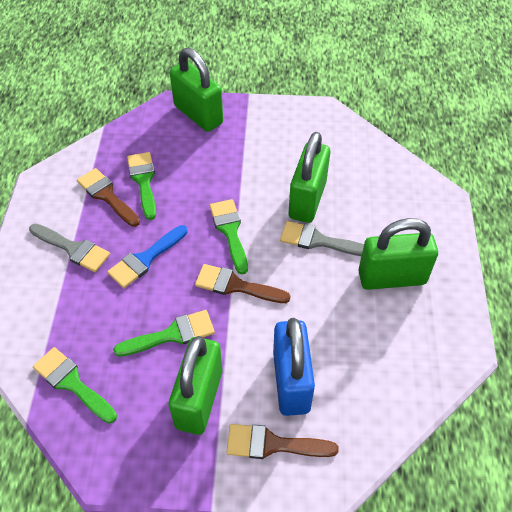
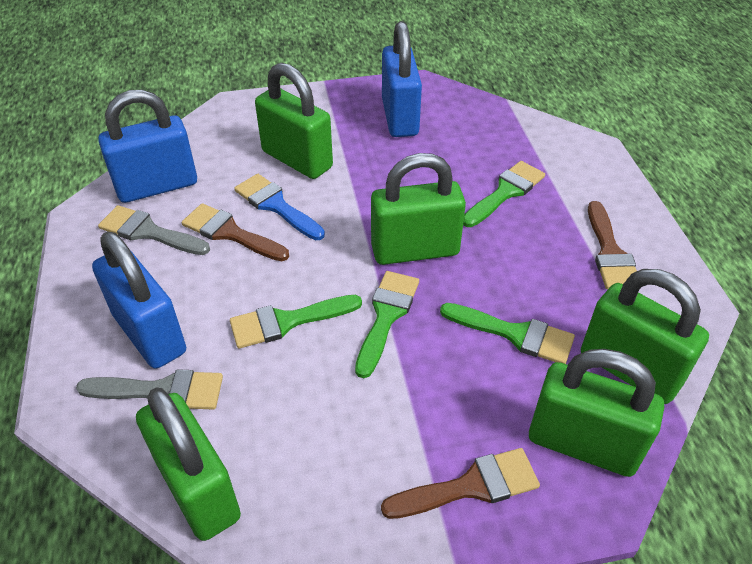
blue padlock: [273,318,315,416] = 1 -> [92,231,186,369] [98,89,197,203] [382,21,422,137] = 3
green padlock: [169,336,222,435] [170,48,223,132] [289,132,330,223] [358,218,438,290] = 4 -> [136,387,241,541] [255,63,333,179] [371,153,466,265] [529,349,664,477] [581,269,709,404] = 5

